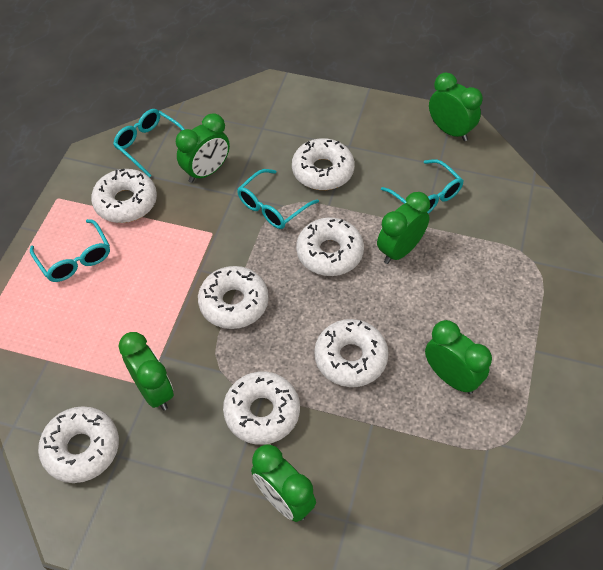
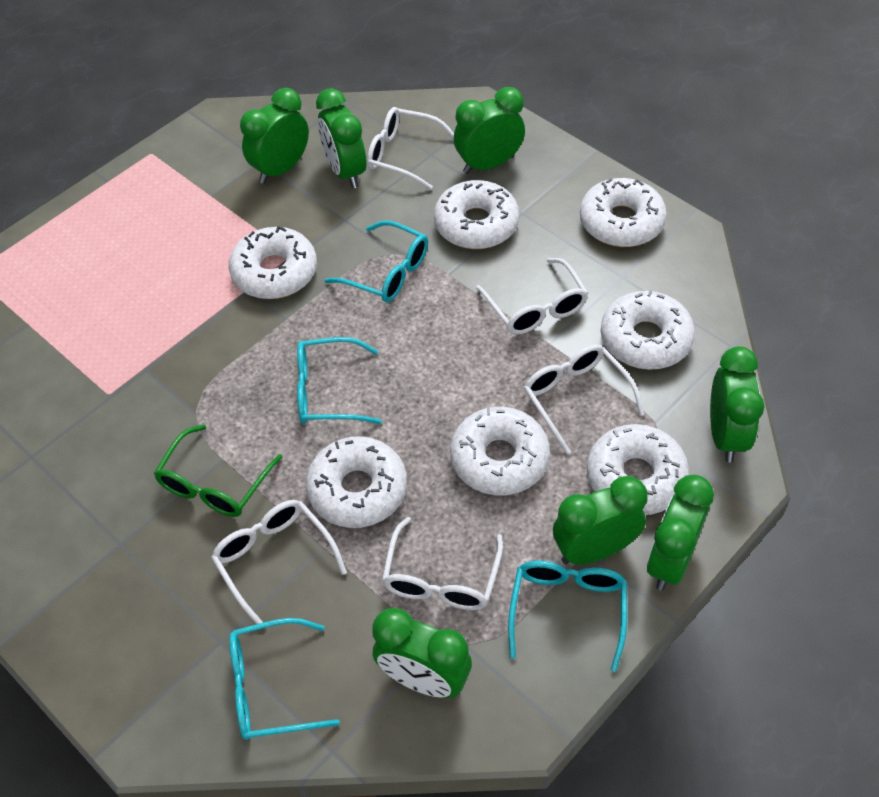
green clock: [119,332,174,410] [176,113,230,183] [251,444,316,522] [377,192,430,264] [425,320,492,394] [429,72,483,141] = 6 -> [240,88,309,184] [316,88,366,189] [372,608,472,698] [454,87,525,174] [553,476,648,564] [646,475,714,591] [710,346,765,462] = 7
green glasses: none = 0 -> [154,424,282,517] = 1
white glasses: none = 0 -> [211,500,347,624] [367,107,454,190] [382,517,503,610] [476,258,588,335] [524,345,644,454] = 5

